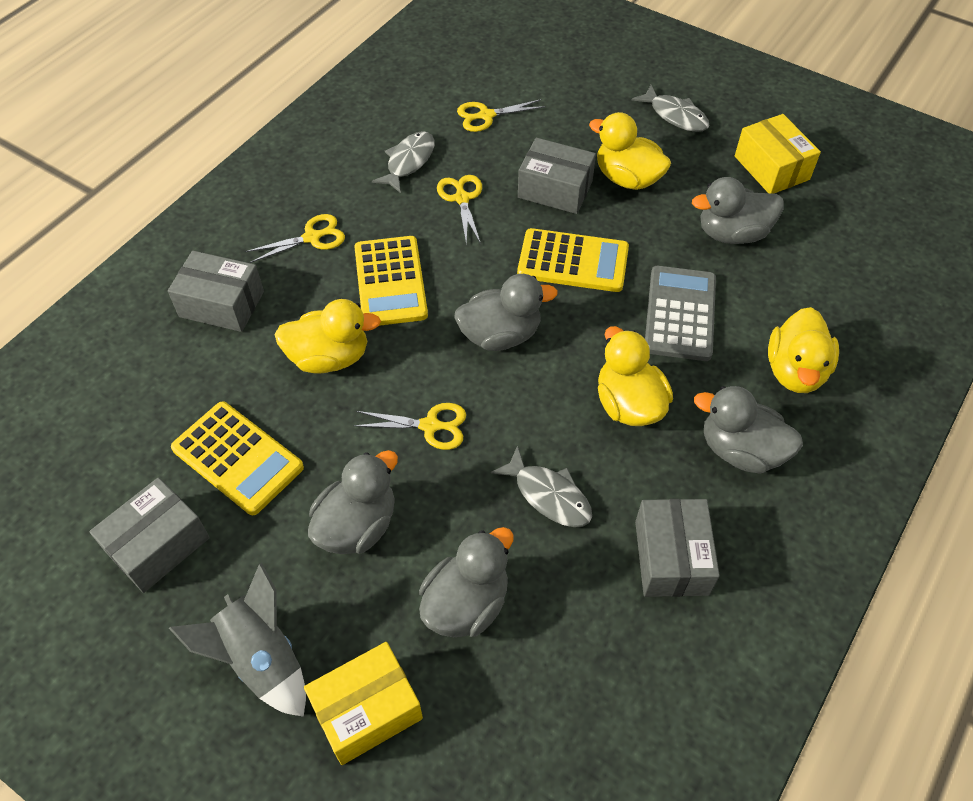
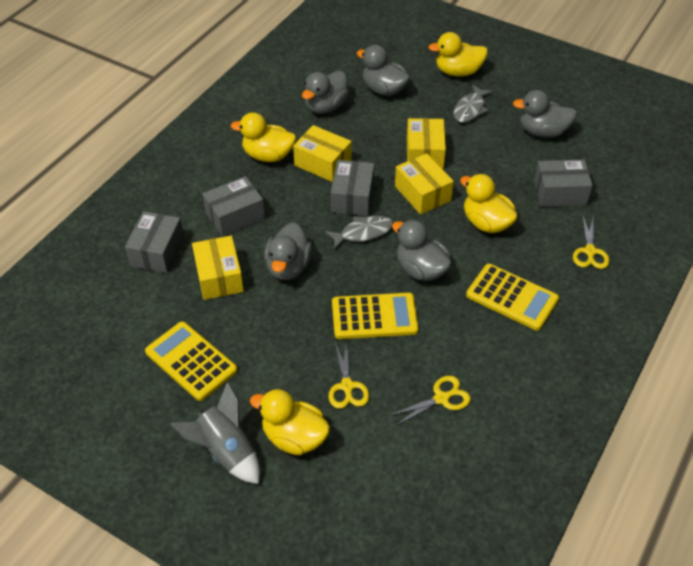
grey calculator: [645,266,716,361] = 1 -> none = 0
grey fish: [372,131,435,193] [491,445,592,527] [632,85,709,132] = 3 -> [325,216,393,250] [454,84,493,123] = 2
yellow box: [304,642,423,765] [735,114,821,194] = 2 -> [192,236,244,300] [293,125,352,182] [395,153,454,215] [407,118,446,169] = 4
yellow scissors: [245,214,345,263] [354,403,466,450] [437,175,482,244] [457,99,546,132] = 4 -> [328,339,369,409] [389,376,471,426] [573,214,610,269] = 3

